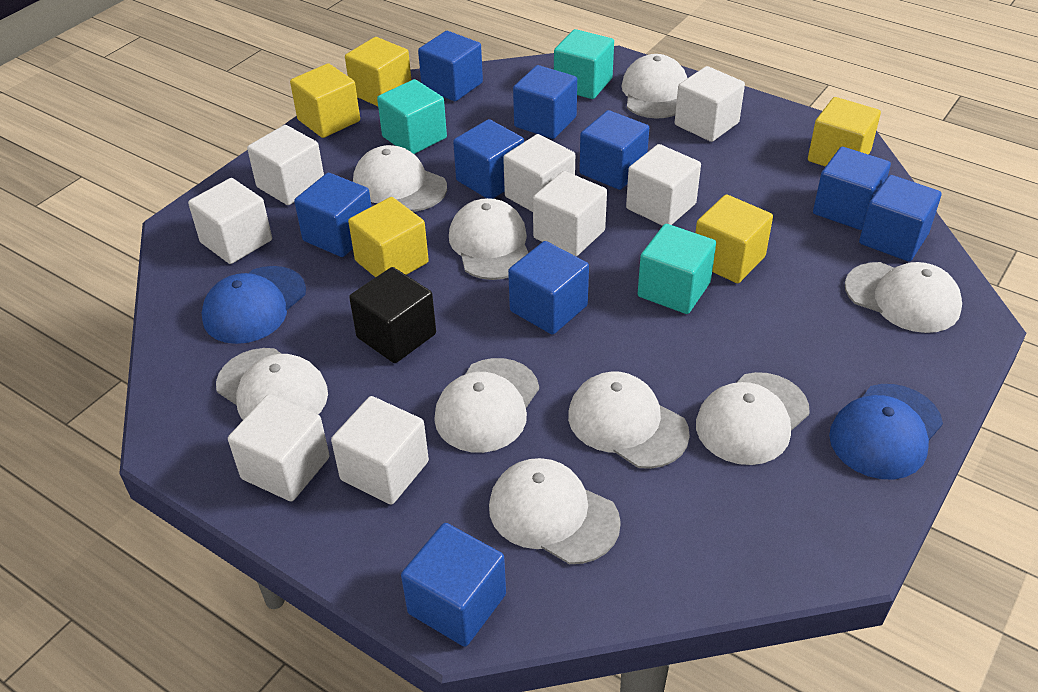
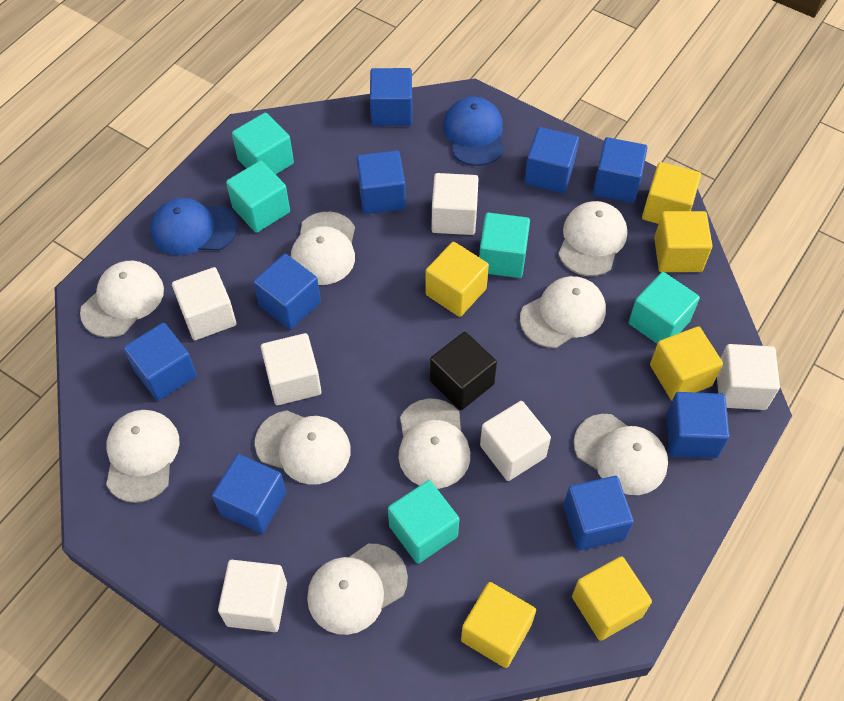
turquoise cube: [377,79,447,154] [554,29,614,99] [637,224,716,314] = 3 -> [226,160,290,233] [232,113,294,175] [388,480,459,564] [479,213,530,278] [629,272,700,344] = 5
white cube: [188,178,272,264] [228,394,330,501] [247,125,324,205] [331,396,429,505] [503,134,575,212] [533,171,607,256] [626,144,701,226] [675,66,745,142] = 8 -> [172,267,236,340] [218,560,287,632] [261,333,322,405] [431,173,479,235] [480,401,551,481] [717,344,780,410] = 6
yellow cube: [290,63,360,138] [345,37,411,106] [348,197,429,277] [695,194,773,283] [808,97,881,167] = 5 -> [426,242,489,317] [461,582,536,668] [572,556,652,641] [642,162,701,224] [650,326,723,400] [654,211,712,272] = 6

